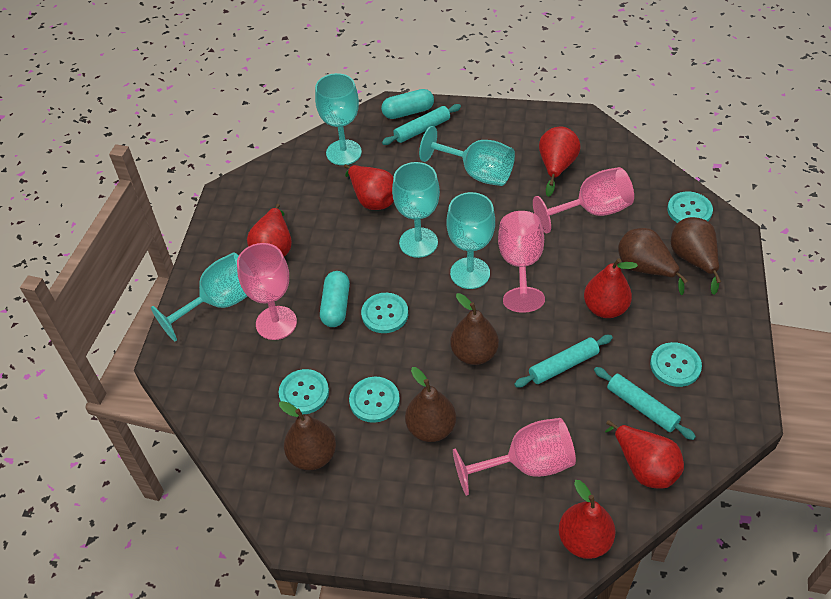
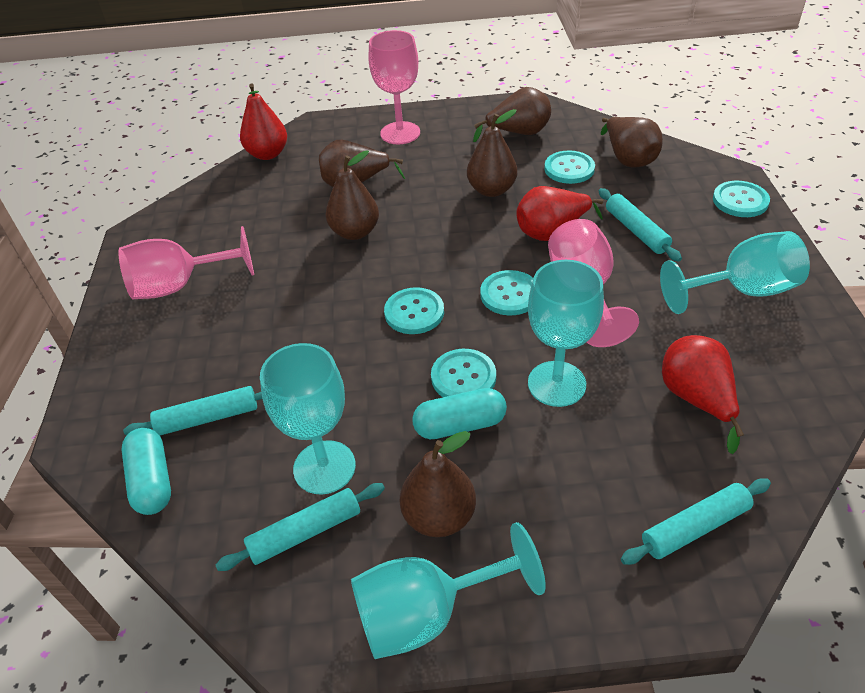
brown pear: [279,401,336,470] [405,367,456,442] [450,293,499,365] [618,228,687,295] [671,217,721,295] = 5 -> [319,139,405,187] [326,150,379,240] [400,431,476,537] [467,109,517,197] [473,87,551,142] [601,117,663,168] = 6
pink goblet: [237,243,297,340] [453,418,576,496] [498,211,545,313] [533,167,634,234] = 4 -> [118,226,254,299] [369,30,420,144] [548,219,639,347] = 3
red pear: [247,204,292,257] [344,164,394,210] [539,126,581,197] [559,480,616,559] [584,258,638,318] [605,420,684,489] = 6 -> [240,84,287,160] [516,186,603,241] [662,335,744,454] = 3
turquoise goblet: [151,252,247,341] [315,73,362,165] [392,162,440,258] [419,126,515,186] [446,192,495,289] = 5 -> [260,343,356,495] [351,522,546,659] [528,260,604,407] [660,231,810,314] = 4
turquoise rolling pin: [382,104,461,145] [514,335,613,388] [594,367,696,440] = 3 -> [123,386,262,436] [216,483,385,571] [599,188,682,262] [621,478,771,565] = 4

